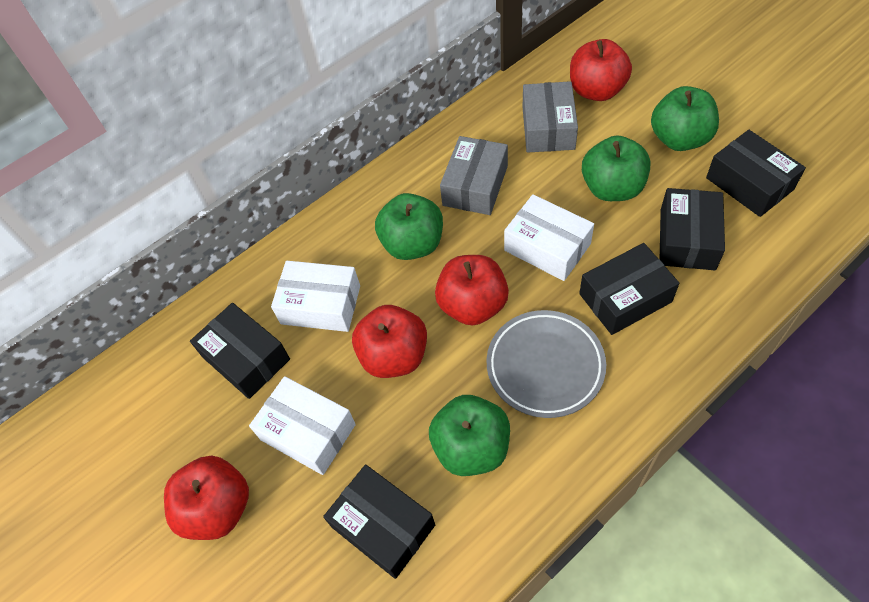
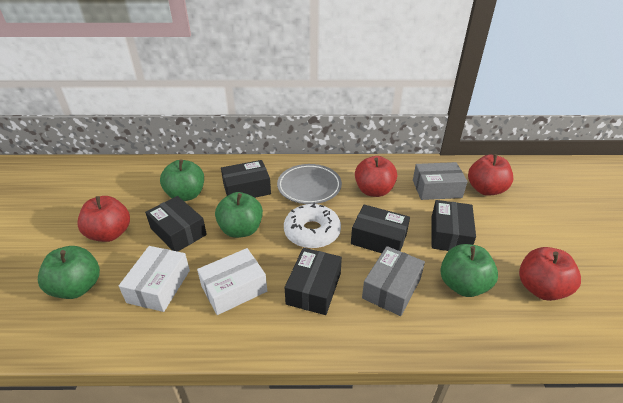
white box: [249,376,356,475] [271,261,360,332] [504,194,594,281] = 3 -> [119,246,190,312] [197,248,267,315] = 2
white donut: none = 0 -> [284,203,341,249] = 1

